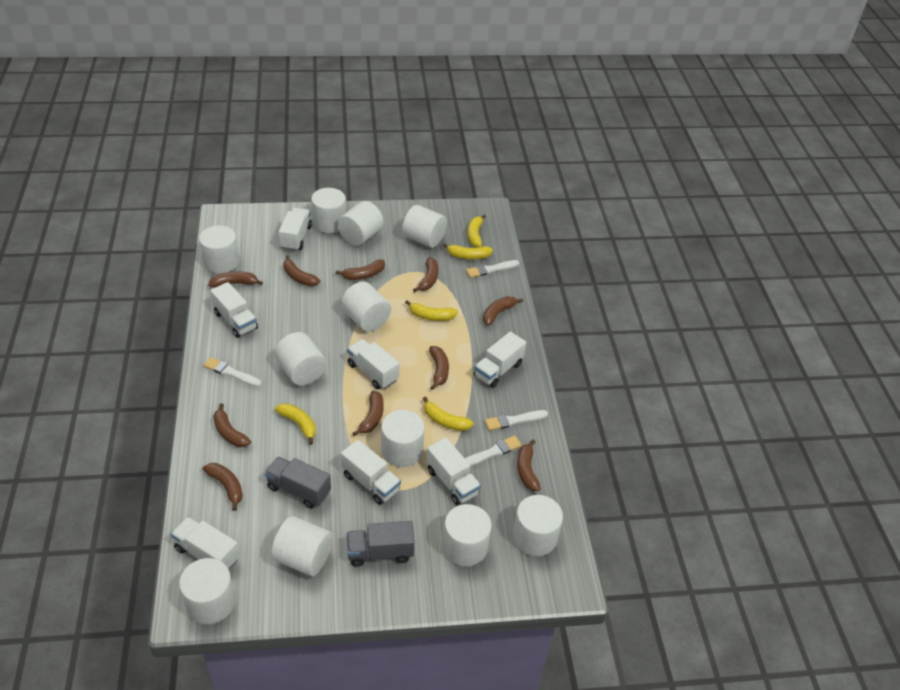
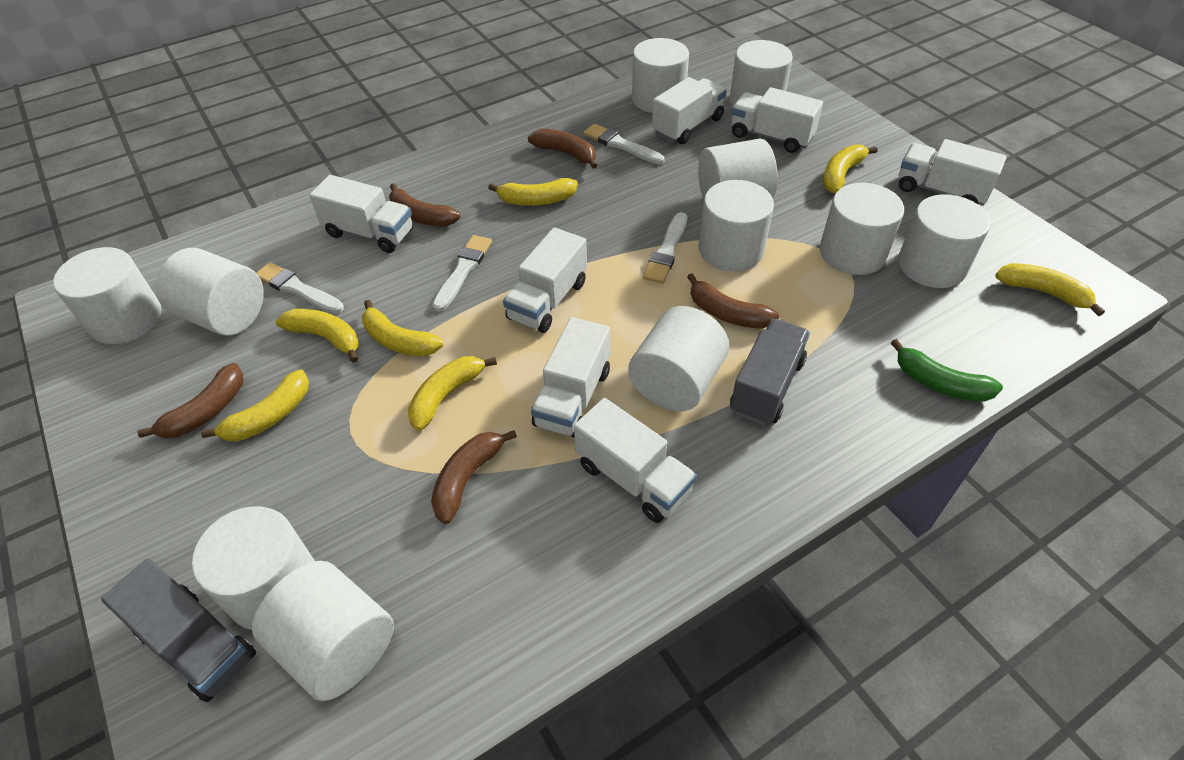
brown banana: [203,463,243,511] [208,271,263,288] [213,403,251,447] [284,255,320,286] [336,260,385,280] [353,391,384,436] [413,258,439,292] [429,346,449,390] [483,296,523,326] [517,440,541,491] = 10 -> [138,363,243,438] [389,183,461,226] [431,430,517,524] [528,129,598,169] [687,273,779,329] = 5
green banana: none = 0 -> [891,339,1003,402] = 1
yellow banana: [275,403,316,445] [405,300,458,321] [423,396,473,431] [443,243,493,259] [467,215,486,247] = 5 -> [201,370,309,441] [276,309,359,363] [362,300,443,356] [408,356,497,431] [488,178,578,206] [823,144,877,193] [995,263,1105,316] = 7

